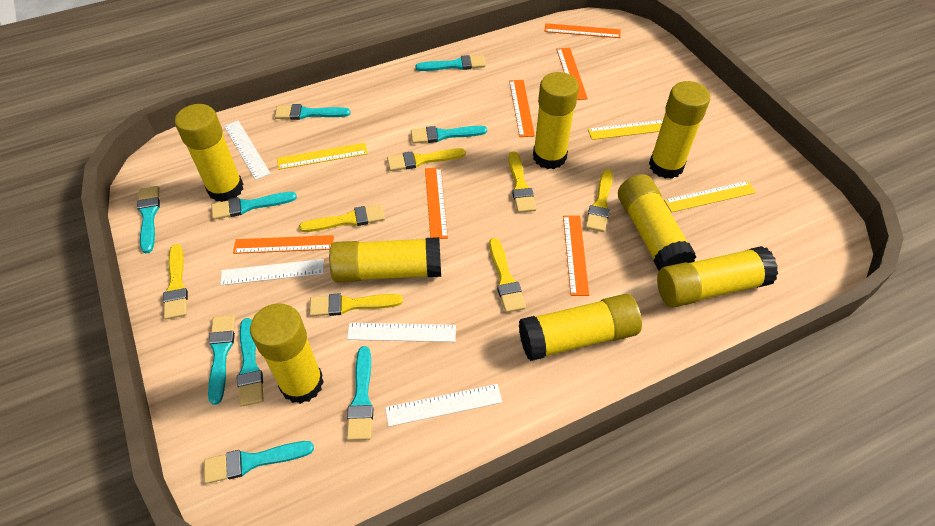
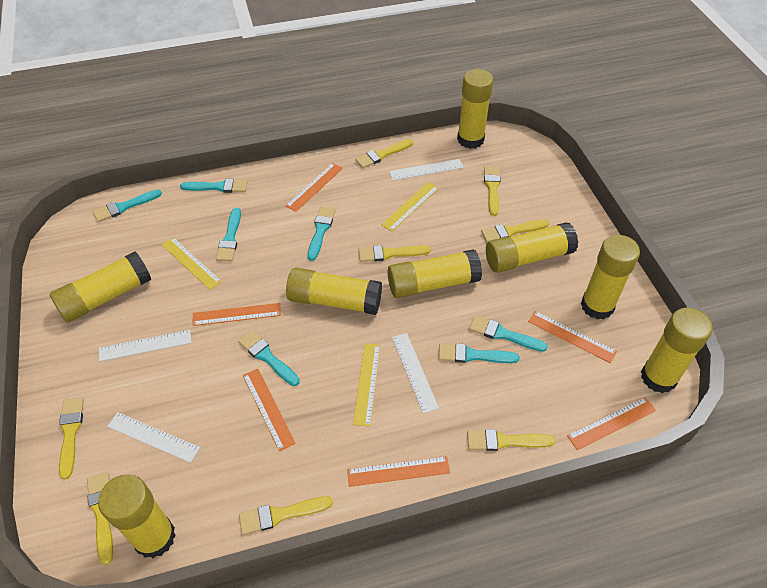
turquoise brush: [137,186,160,253] [204,441,314,484] [208,315,235,405] [211,192,297,220] [237,318,264,407] [275,104,351,120] [347,346,373,440] [411,126,487,144] [415,55,486,71] = 9 -> [93,189,162,222] [180,179,248,193] [216,208,241,261] [238,330,300,386] [307,206,336,261] [438,343,519,363] [469,315,548,352] = 7
yellow brush: [163,244,188,320] [299,204,385,232] [309,293,403,317] [387,148,466,171] [489,238,526,313] [509,151,536,213] [585,169,613,232] = 7 -> [59,397,84,480] [87,473,113,565] [239,496,333,535] [355,139,413,168] [358,245,431,262] [467,429,555,451] [481,219,549,243] [484,166,501,216] = 8

